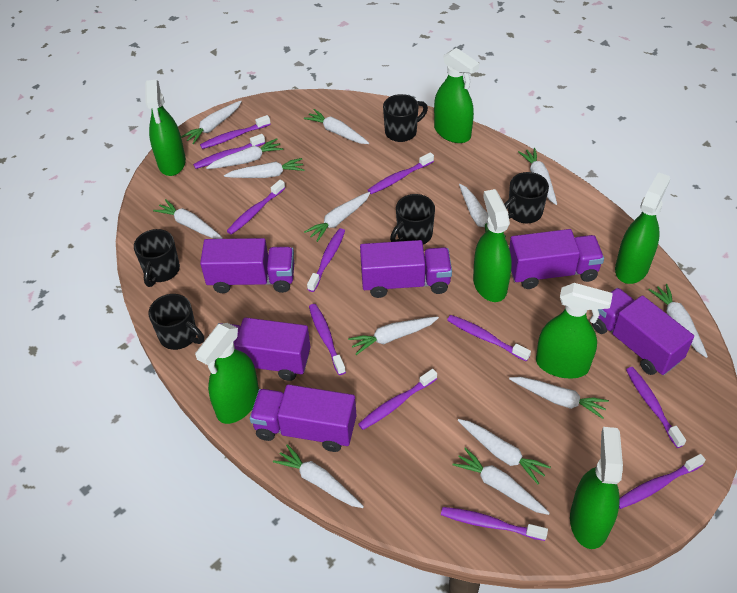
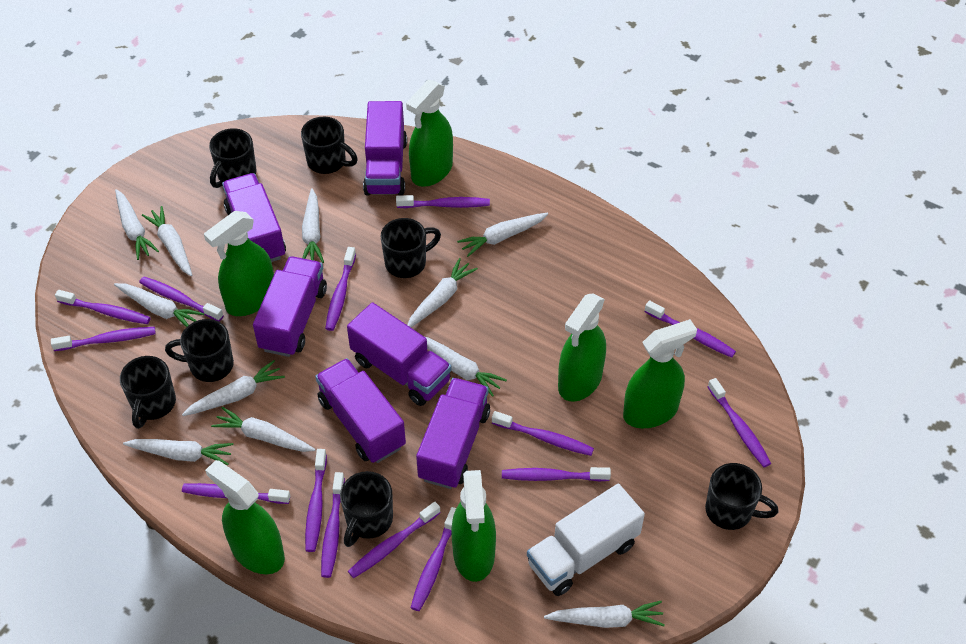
black mug: [134,229,180,287] [148,294,204,350] [383,94,428,142] [390,194,435,244] [504,172,549,223] = 5 -> [120,356,176,429] [165,319,234,382] [209,128,256,188] [301,117,358,174] [340,471,393,547] [380,218,441,278] [705,463,779,530] = 7
green spray bottle: [145,79,186,176] [195,323,259,424] [434,48,479,143] [473,189,512,302] [536,283,613,378] [570,427,623,549] [615,172,670,284] = 7 -> [204,211,274,316] [205,460,285,574] [406,80,453,187] [452,470,496,582] [558,293,606,402] [623,319,697,428] = 6
purple toothbrush: [193,134,265,169] [200,115,271,149] [227,180,285,235] [307,228,345,292] [309,304,346,375] [358,369,437,430] [368,152,434,194] [441,507,548,541] [447,315,531,361] [619,454,706,509] [626,367,686,448] = 11 -> [51,327,156,351] [55,290,151,324] [139,276,224,321] [182,483,290,504] [305,449,327,552] [321,472,345,578] [325,247,356,331] [348,502,441,578] [396,195,490,208] [410,507,456,611] [492,411,594,456] [502,467,611,482] [645,300,736,358] [708,378,771,467] = 14
white carrot: [153,199,223,239] [181,101,242,144] [206,138,283,169] [224,158,305,178] [273,444,364,508] [304,109,369,144] [304,192,370,242] [348,317,439,355] [452,447,550,515] [458,419,551,484] [459,184,506,237] [509,377,609,419] [518,148,557,205] [649,284,708,358] = 14 -> [114,283,204,327] [115,189,159,260] [123,439,234,465] [142,206,192,276] [182,360,285,416] [211,407,315,452] [302,188,324,263] [407,258,478,327] [425,337,507,397] [457,213,548,257] [544,601,665,628] = 11
white truck: none = 0 -> [527,484,645,596] = 1

